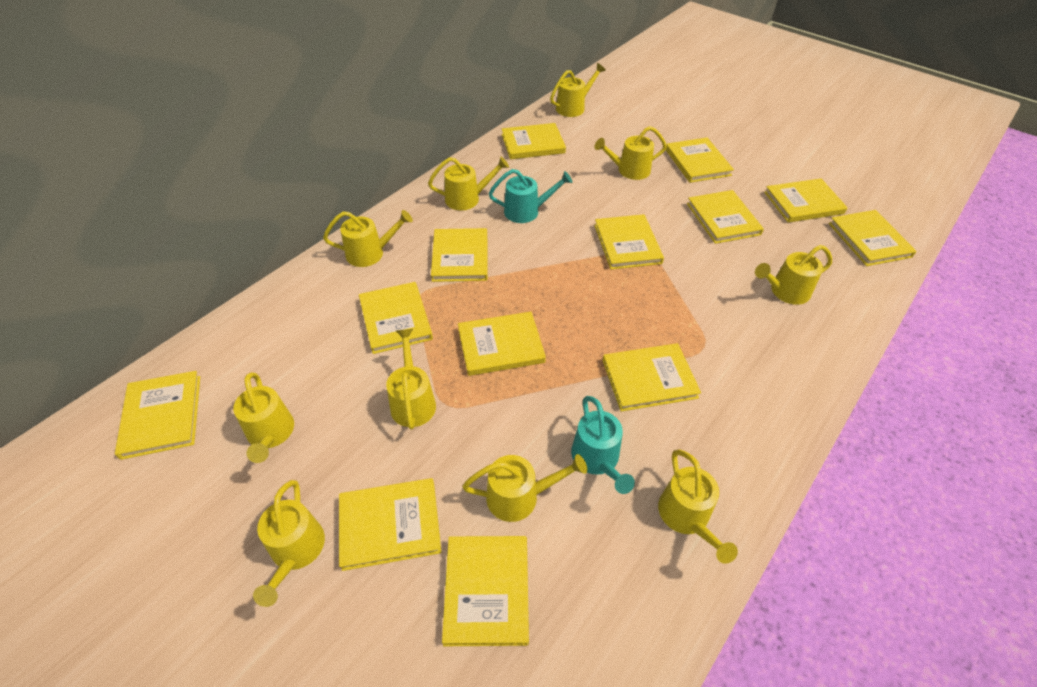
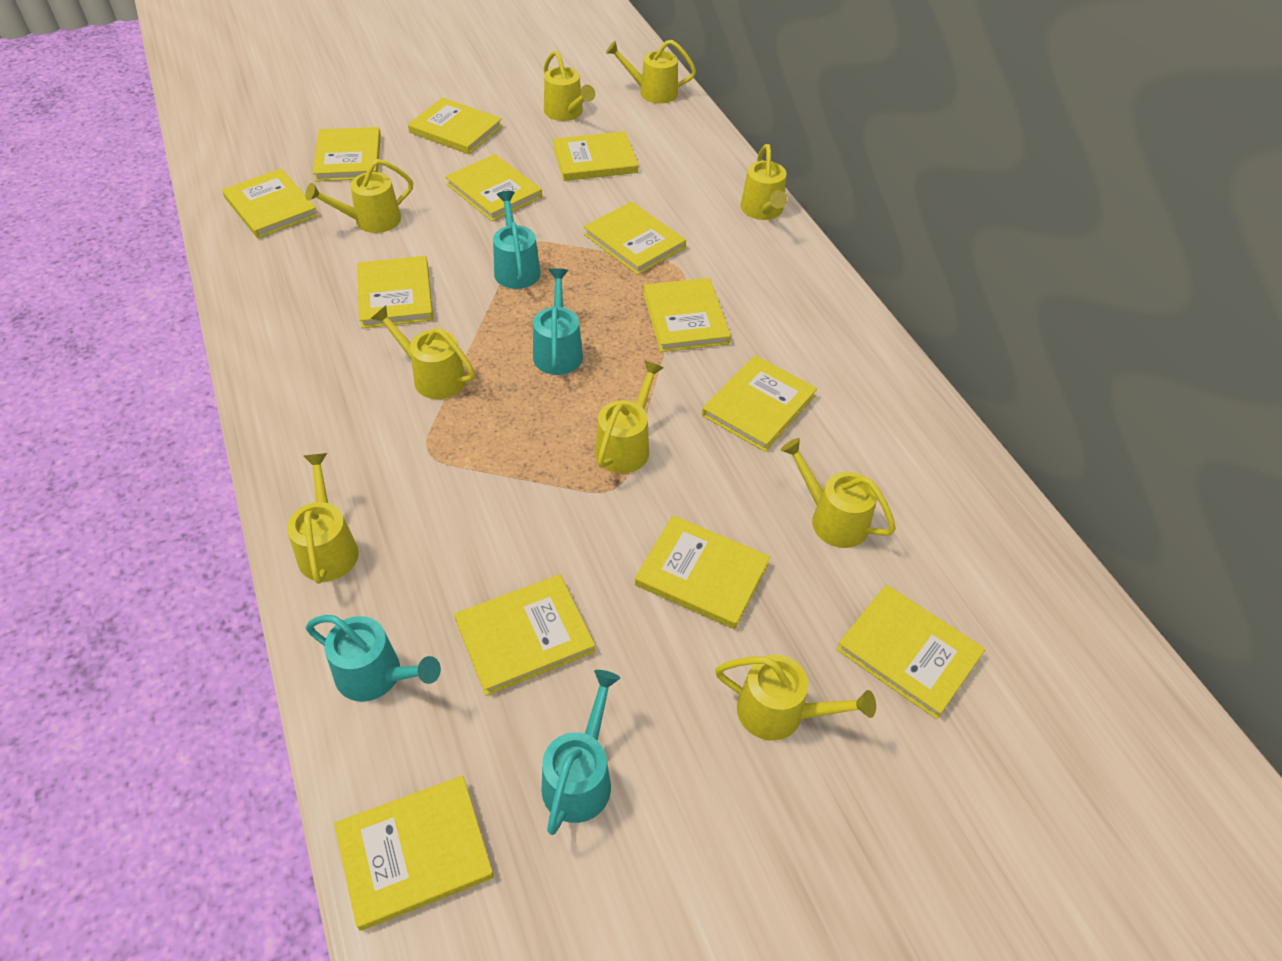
turquoise watering can: [489,169,572,223] [571,396,635,494] = 2 -> [306,615,441,702] [493,191,541,289] [533,268,583,375] [541,670,620,835] = 4
yellow watering can: [233,373,294,463] [253,480,325,607] [323,210,413,267] [386,329,436,430] [428,157,509,211] [462,454,587,522] [550,63,606,117] [594,126,667,180] [658,449,738,564] [755,245,832,305] = 10 -> [287,453,359,584] [305,159,413,233] [371,306,475,399] [544,50,595,121] [595,360,664,474] [606,40,696,104] [715,654,876,741] [741,144,787,220] [781,438,896,548] = 9

